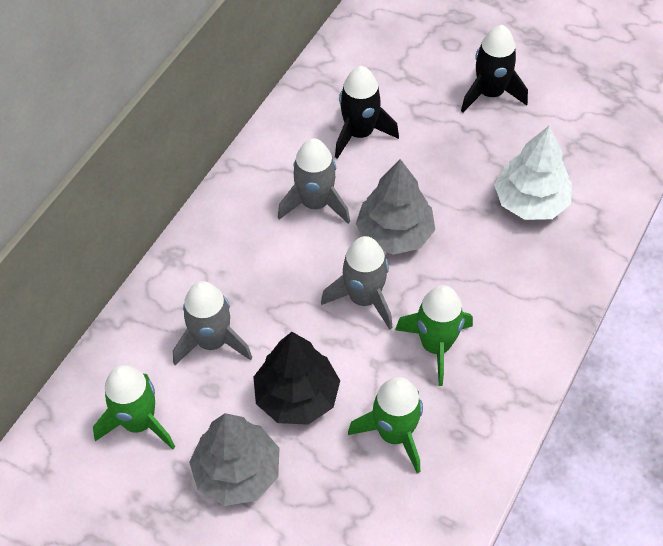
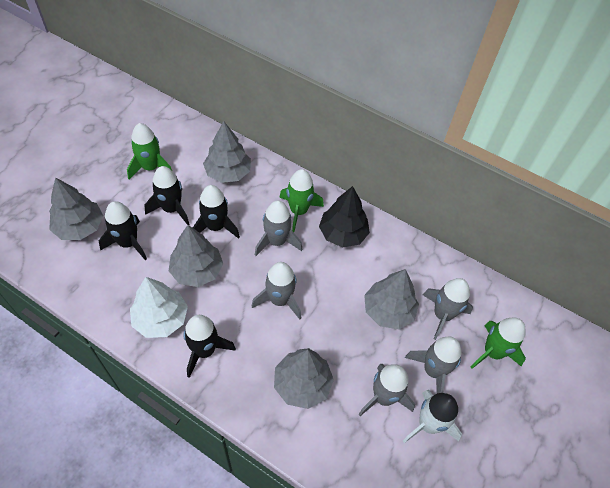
black rocket: [335,66,399,159] [461,25,528,112] = 2 -> [99,201,147,260] [144,166,189,225] [183,315,236,378] [193,185,240,239] = 4
grey rocket: [173,281,252,365] [278,138,350,224] [321,236,392,330] = 3 -> [252,262,301,319] [255,200,302,256] [358,364,415,416] [405,337,462,393] [423,278,473,340] = 5
grey tree: [189,413,280,506] [356,159,435,255] = 2 -> [49,177,103,240] [169,225,223,287] [203,121,251,183] [274,348,334,409] [364,269,419,329] = 5
white rocket: none = 0 -> [403,390,462,443] = 1

